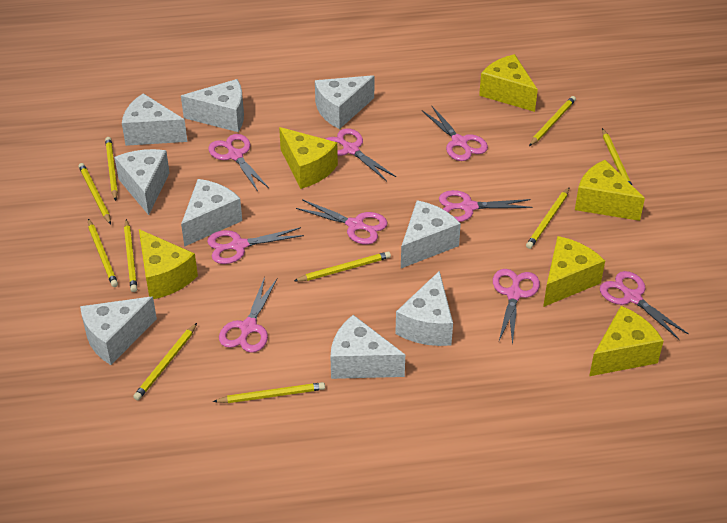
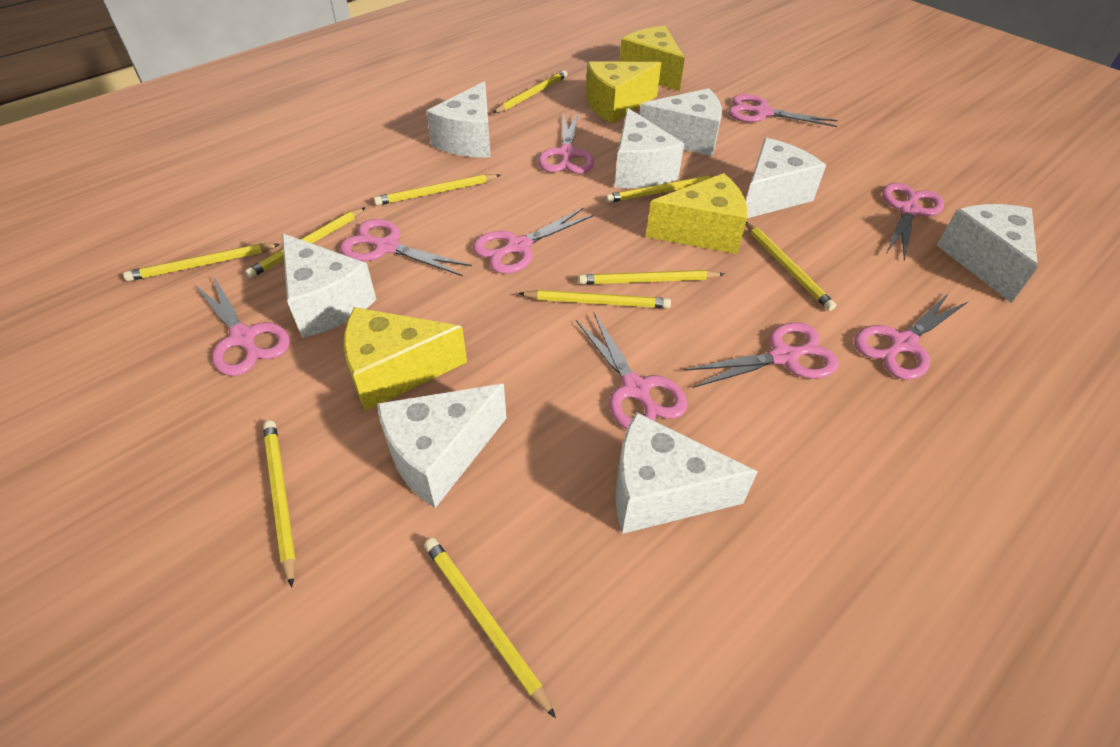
white cheese: [80,297,157,365] [114,149,170,215] [122,93,187,146] [181,79,244,132] [181,179,242,247] [315,75,374,129] [330,315,405,379] [395,271,453,346] [401,200,461,268] = 9 -> [282,233,377,338] [377,384,507,508] [426,81,491,158] [615,108,684,189] [615,412,758,534] [639,88,722,156] [746,138,826,218] [936,204,1038,303] = 8
yellow cheese: [139,229,198,299] [279,127,338,189] [479,54,538,112] [543,236,605,307] [575,160,645,221] [589,306,664,376] = 6 -> [344,307,467,411] [586,62,661,124] [620,26,685,91] [646,173,748,254] = 4

